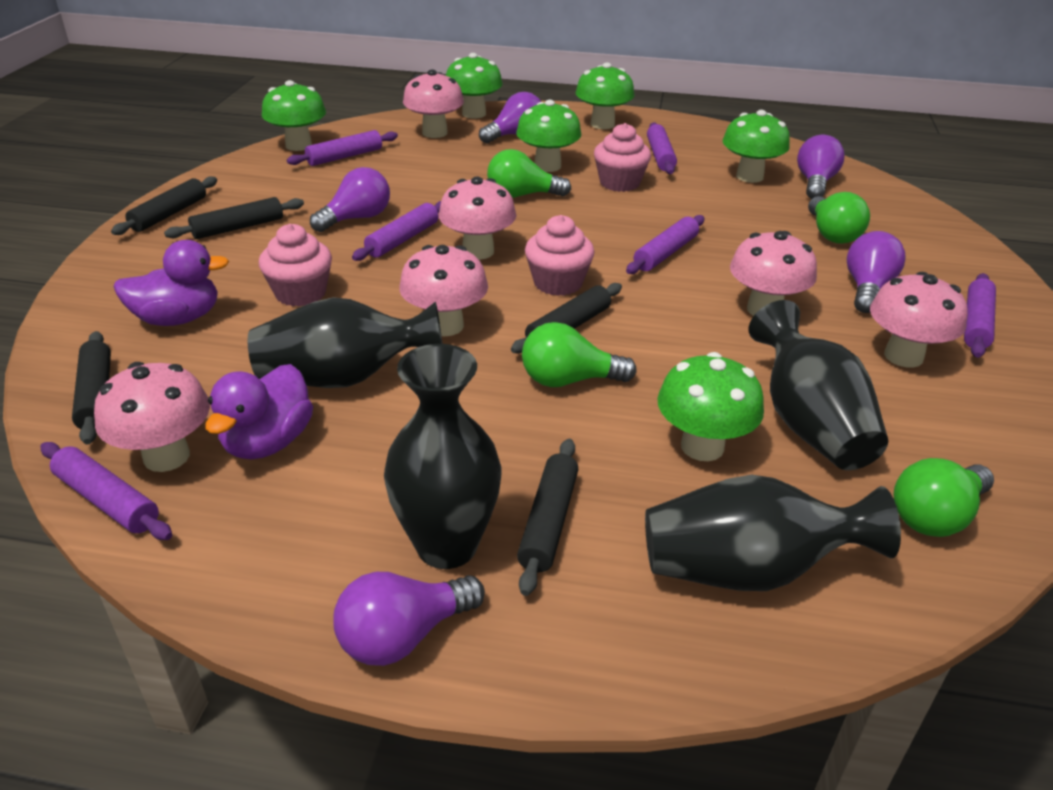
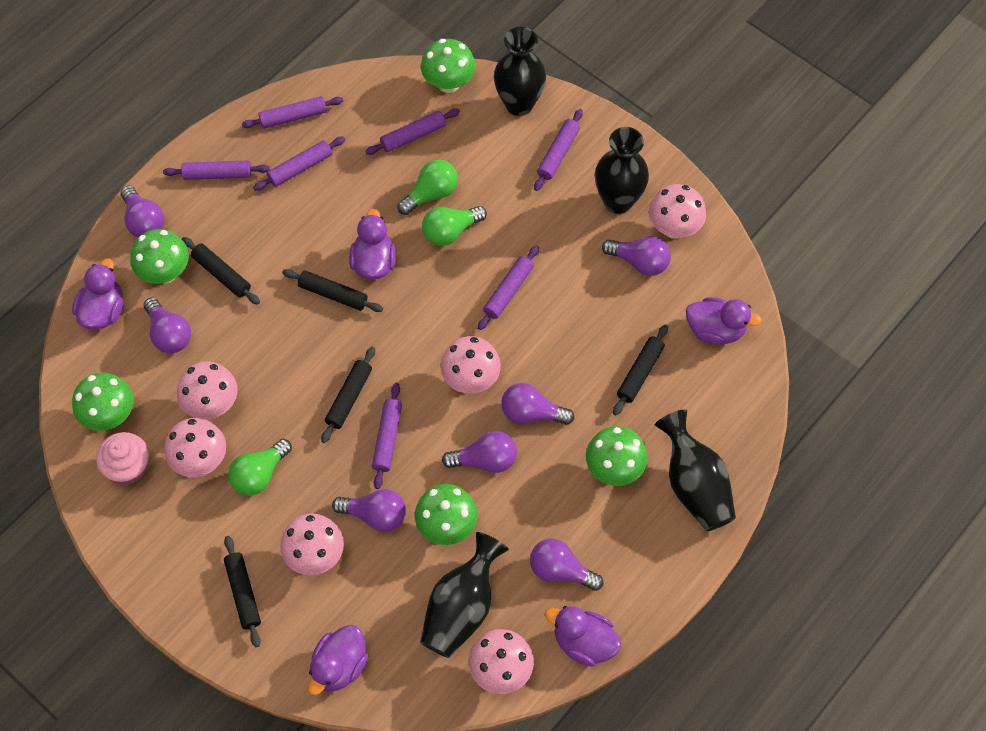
green light bulb: [487,149,571,198] [522,322,637,387] [808,192,870,244] [893,458,994,537] = 4 -> [228,439,292,496] [398,160,458,215] [422,206,487,246] = 3
green mushroom: [262,80,326,151] [446,53,503,119] [516,100,581,172] [575,62,635,129] [657,352,764,461] [723,110,790,183] = 6 -> [72,373,133,431] [130,229,189,284] [415,484,477,545] [421,39,475,93] [586,426,648,486] = 5
pink cupcake: [259,224,332,306] [525,215,594,296] [594,123,651,192] = 3 -> [96,432,149,484] = 1
purple duck: [113,240,229,326] [205,364,313,460] = 2 -> [72,258,123,329] [308,625,368,695] [349,209,396,280] [545,606,621,667] [686,298,762,344] = 5
purple light bulb: [310,167,390,232] [333,572,485,666] [479,92,541,144] [797,135,845,199] [847,231,906,313] = 5 -> [121,185,164,237] [143,297,191,353] [332,489,406,532] [442,431,517,473] [501,383,574,425] [530,538,603,591] [602,236,671,276] = 7
purple rolling pin: [40,442,172,540] [287,130,398,166] [352,201,441,261] [626,215,704,274] [647,122,677,174] [964,273,996,358] = 6 -> [163,160,270,180] [242,96,343,129] [253,136,345,191] [365,109,460,155] [372,383,402,489] [478,245,539,330] [534,109,583,191] = 7

